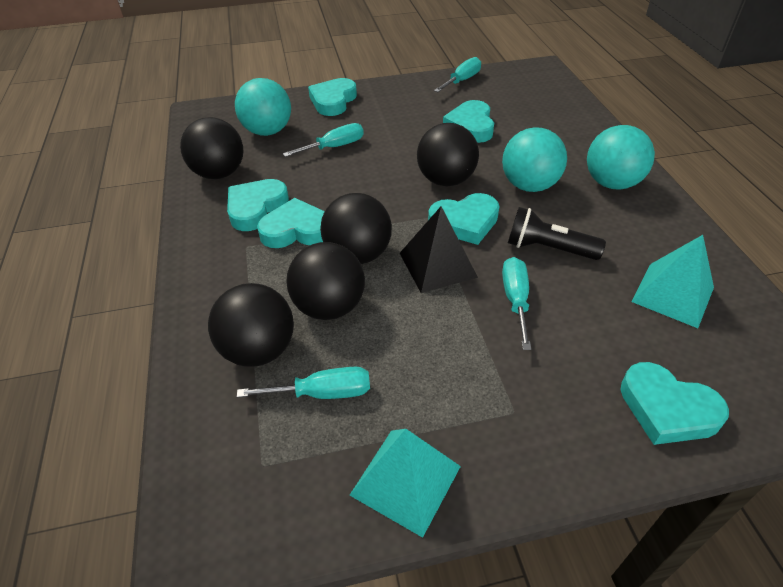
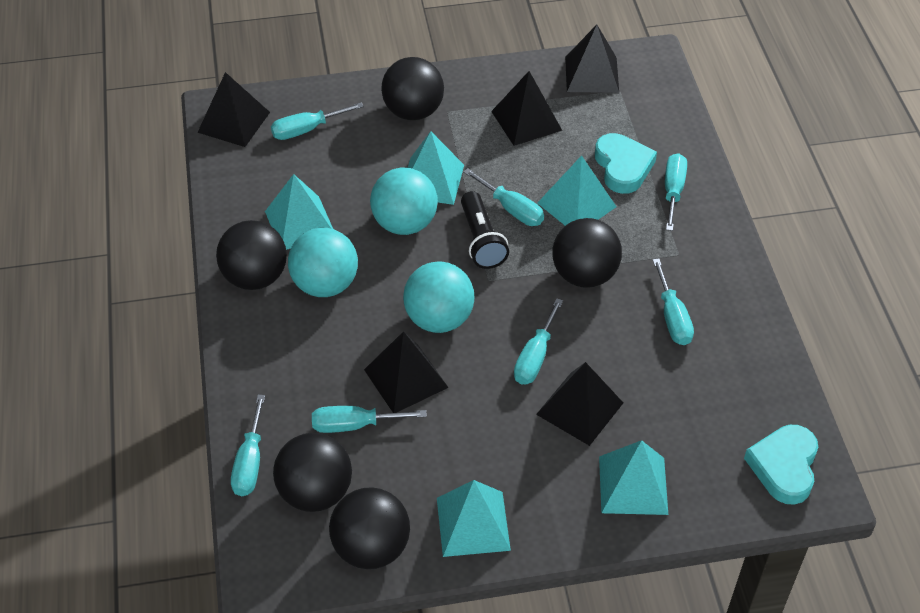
black pyramid: [400,206,478,293] = 1 -> [197,72,270,147] [364,331,449,413] [491,71,562,146] [536,362,623,446] [565,25,619,93] = 5
turquoise heart: [227,179,289,231] [257,198,325,248] [308,78,357,116] [428,193,500,245] [443,100,494,143] [620,362,729,445] = 6 -> [595,133,657,194] [744,425,818,505] = 2
turquoise pyramid: [350,429,461,538] [631,235,714,328] = 2 -> [265,174,333,250] [408,131,464,205] [437,480,511,557] [538,155,616,226] [599,440,668,515] = 5
turquoise screwdriver: [237,367,370,399] [283,123,364,157] [434,57,481,92] [502,257,531,350] = 4 -> [231,395,265,496] [271,102,364,140] [312,406,427,433] [463,168,544,226] [514,298,563,384] [652,258,694,345] [665,153,687,231] = 7

